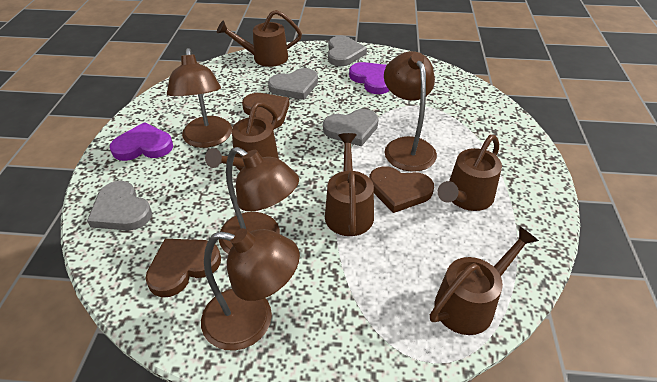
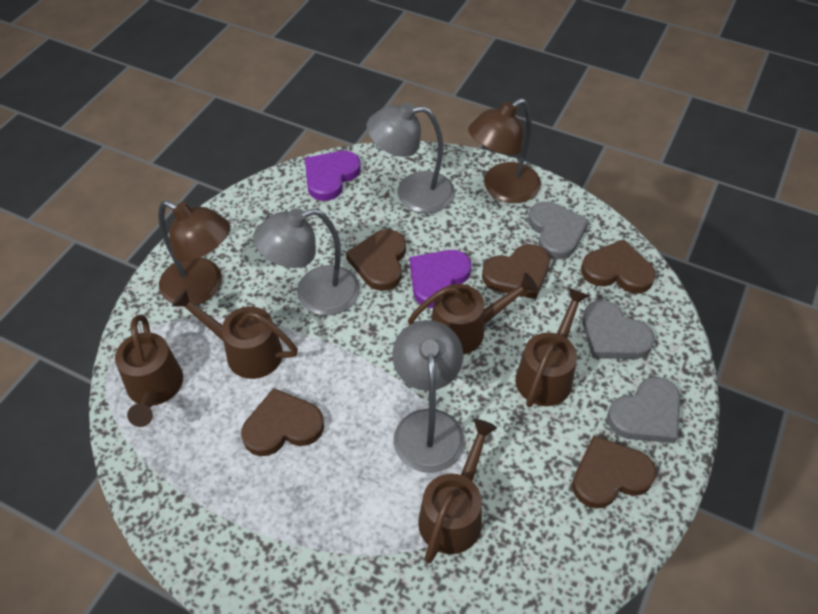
brown heart: [145,239,221,297] [242,93,290,129] [369,166,434,213] = 3 -> [241,388,324,456] [346,229,406,291] [482,244,550,299] [572,436,656,509] [581,239,656,294] = 5
brown lamp: [167,48,232,148] [201,228,300,351] [219,147,299,254] [384,51,437,172] = 4 -> [158,200,230,305] [468,98,541,203] = 2
grey heart: [87,181,152,230] [268,68,318,100] [323,109,379,146] [328,36,367,66] = 4 -> [528,201,589,259] [582,300,654,359] [607,377,681,443] = 3
grey lamp: none = 0 -> [253,208,360,315] [366,102,455,213] [392,320,465,473] = 3

